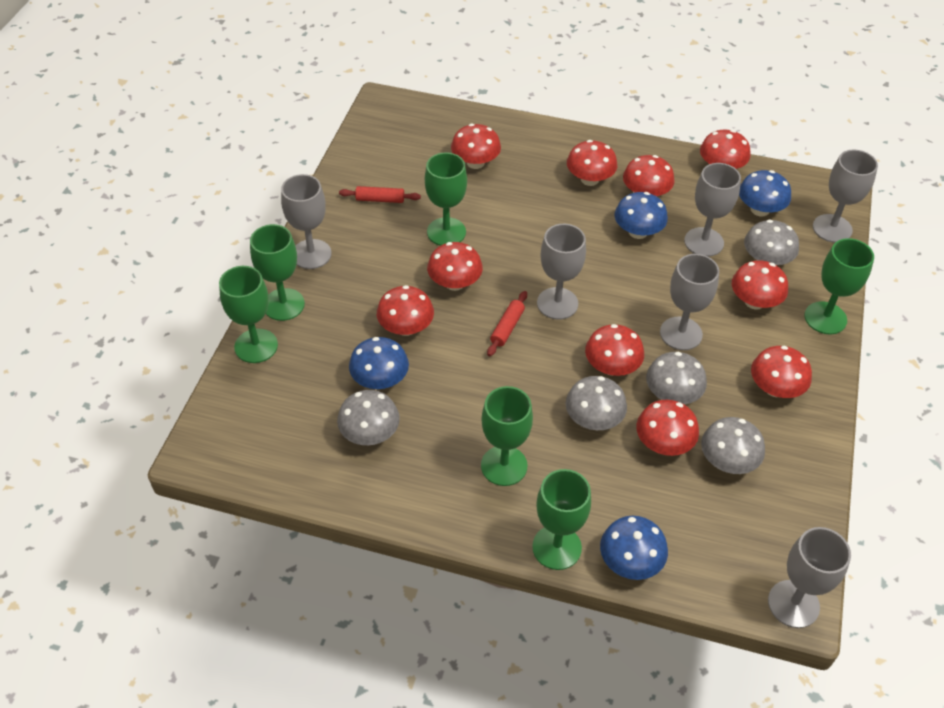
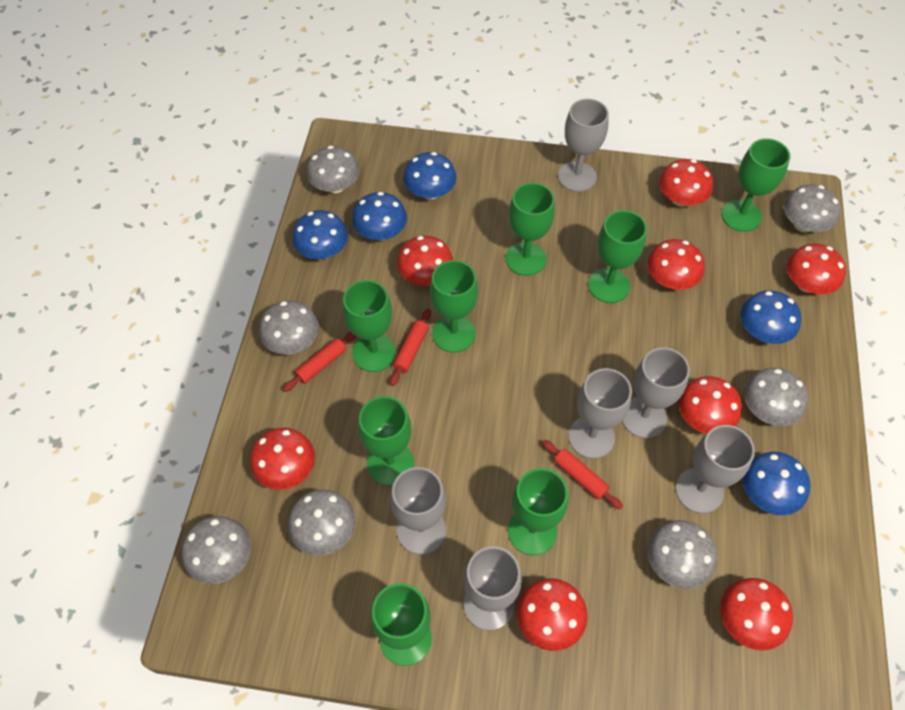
blue mushroom: [349,337,409,389] [600,516,668,580] [614,192,668,239] [739,170,791,216] = 4 -> [292,210,348,259] [352,192,407,240] [403,152,457,200] [741,290,801,344] [742,452,810,515] = 5
green goblet: [219,266,278,363] [250,224,305,321] [425,152,467,246] [481,386,533,486] [532,469,591,570] [804,238,874,334] = 6 -> [343,280,396,372] [358,396,414,486] [371,583,432,666] [430,260,478,352] [506,183,555,276] [508,468,568,556] [588,210,647,303] [721,138,790,232] = 8
grey mushroom: [337,390,400,445] [566,376,627,430] [646,352,707,404] [701,417,765,474] [744,220,799,265] = 5 -> [182,516,251,584] [259,300,319,355] [288,489,355,556] [306,145,360,193] [648,520,717,589] [744,368,808,426] [784,184,840,232] = 7
red mushroom: [377,285,434,336] [427,242,483,291] [451,124,501,169] [567,140,617,186] [585,324,644,376] [623,155,675,196] [636,400,699,456] [700,130,751,169] [732,260,788,309] [751,346,812,398] = 10 -> [250,428,315,490] [397,236,453,286] [516,578,588,651] [647,239,705,290] [659,159,713,207] [678,376,742,434] [720,578,793,651] [787,244,846,294] = 8
red rolling pin: [339,186,421,203] [487,291,527,356] = 2 -> [283,331,356,392] [390,309,431,386] [542,440,623,509] = 3

